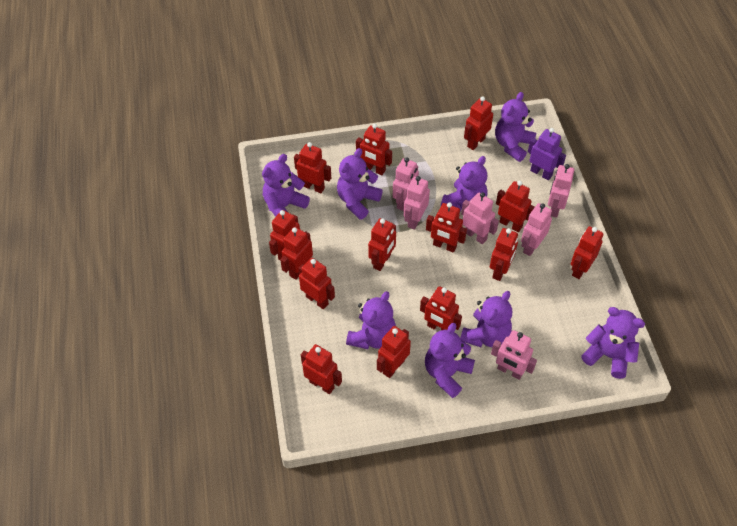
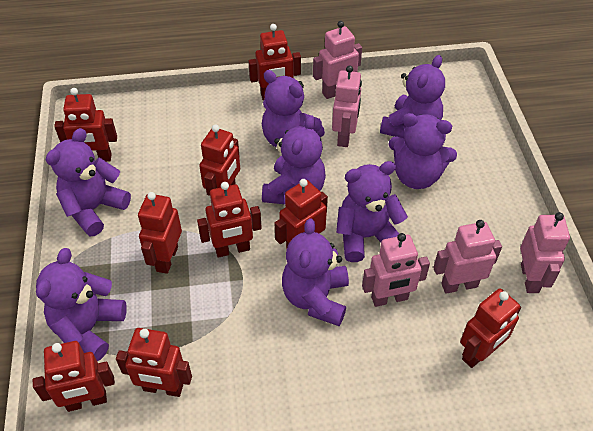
pink robot: [393,157,419,211] [404,176,430,230] [461,192,499,244] [491,330,537,380] [521,203,552,256] [548,164,574,218] = 6 -> [313,21,362,99] [332,65,362,147] [362,233,430,307] [433,220,502,294] [520,212,570,293] = 5
purple robot: [528,128,566,180] = 1 -> none = 0
red robot: [269,210,300,260] [280,227,313,280] [294,142,331,193] [299,258,335,309] [301,344,342,394] [356,124,392,175] [368,218,396,271] [377,326,411,378] [420,286,462,330] [426,202,467,253] [464,96,493,150] [490,228,518,281] [496,181,535,232] [571,226,603,279] = 14 -> [33,341,115,412] [54,88,117,162] [116,328,192,397] [138,192,182,274] [197,182,262,258] [199,125,240,196] [248,24,301,100] [275,179,328,250] [460,289,521,368] = 9

